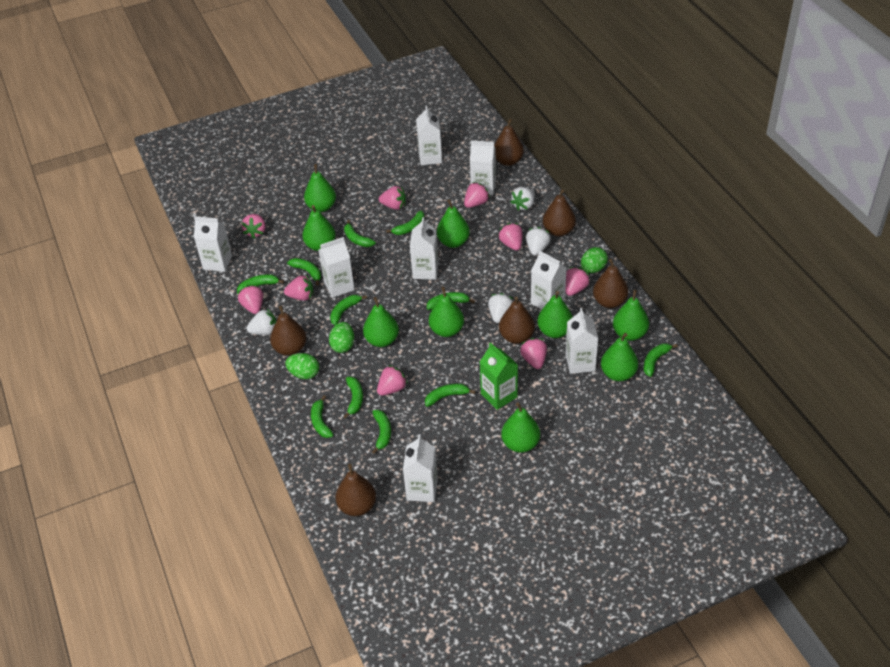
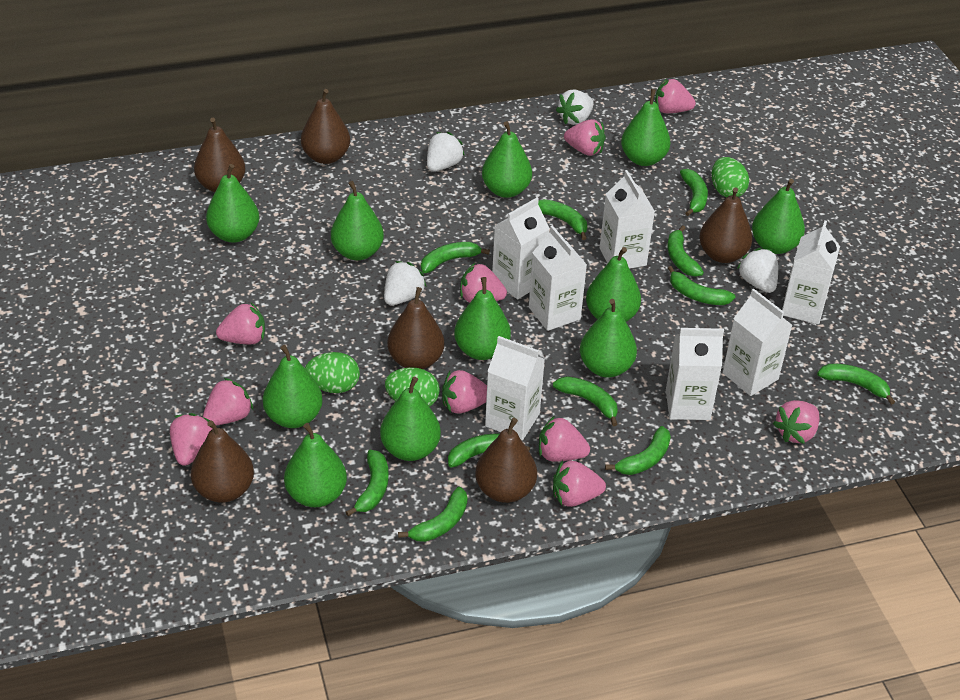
green carton: [480,342,518,410] = 1 -> none = 0
green pear: [302,205,335,251] [304,164,336,212] [363,297,399,347] [429,287,464,337] [437,199,470,248] [501,402,540,453] [538,291,573,338] [601,333,638,381] [613,290,649,341] = 9 -> [206,164,259,243] [263,345,323,428] [284,423,347,507] [331,181,384,260] [380,377,441,461] [454,277,511,360] [482,121,532,198] [580,299,637,377] [586,247,641,322] [621,89,670,166] [752,179,805,254] = 11
pink strawberry: [238,285,263,314] [242,214,266,239] [284,275,313,301] [377,365,408,396] [379,186,406,210] [464,182,490,208] [498,223,523,251] [520,338,547,369] [565,267,590,296] = 9 -> [170,413,213,466] [203,378,254,426] [216,303,265,345] [442,370,487,414] [460,262,507,302] [539,416,590,462] [553,460,606,507] [564,119,606,156] [655,79,696,113] [773,400,819,444] = 10
white carton: [194,216,232,272] [318,237,355,298] [403,435,438,502] [410,217,438,279] [416,106,442,165] [470,140,496,195] [531,251,567,309] [565,308,598,374] = 8 -> [485,336,545,440] [492,198,550,299] [529,225,587,331] [600,170,655,269] [666,328,724,420] [723,289,792,396] [782,221,840,324] = 7

